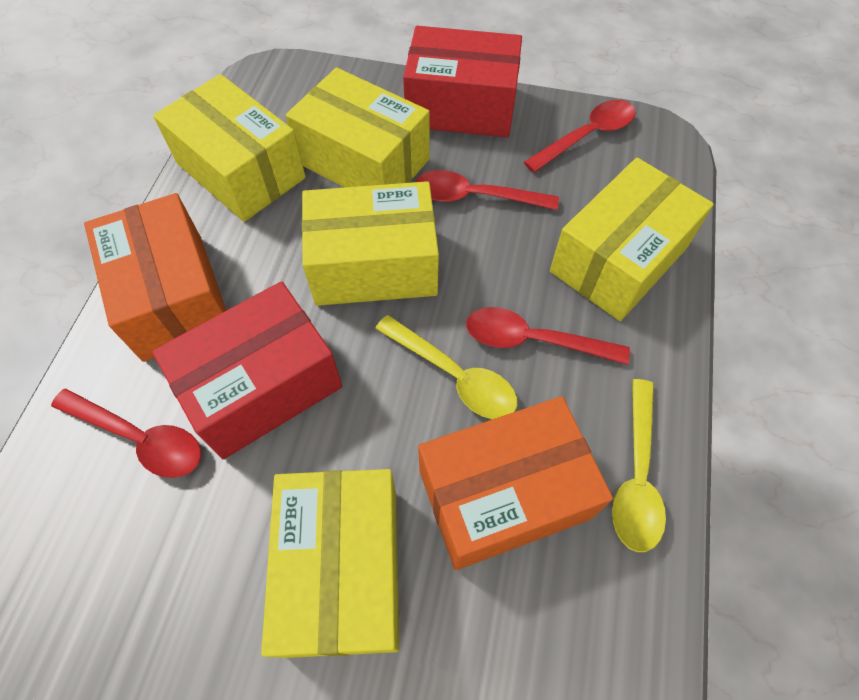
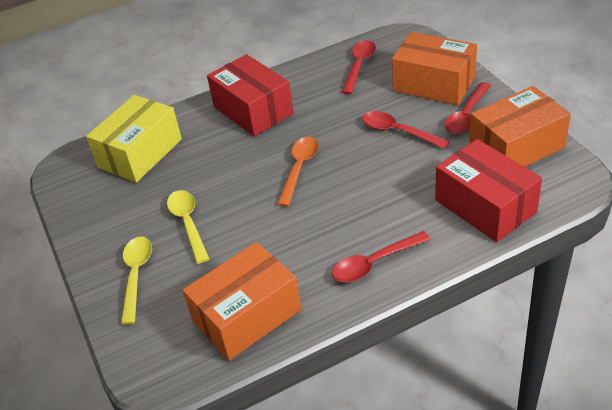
orange box: [84,193,226,362] [418,396,613,570] = 2 -> [182,242,301,361] [392,32,477,105] [469,86,571,167] = 3
orange spoon: none = 0 -> [277,137,319,207] = 1
yellow box: [153,74,306,222] [261,469,399,658] [286,68,430,188] [302,181,439,306] [550,158,714,321] = 5 -> [86,95,182,183] = 1

